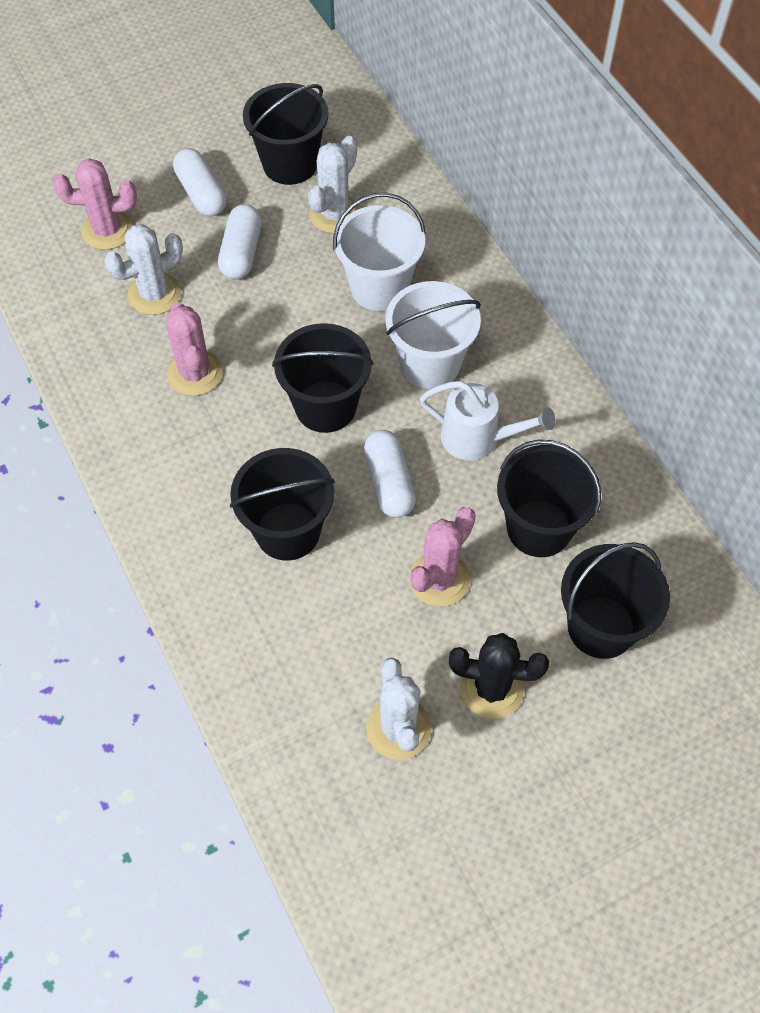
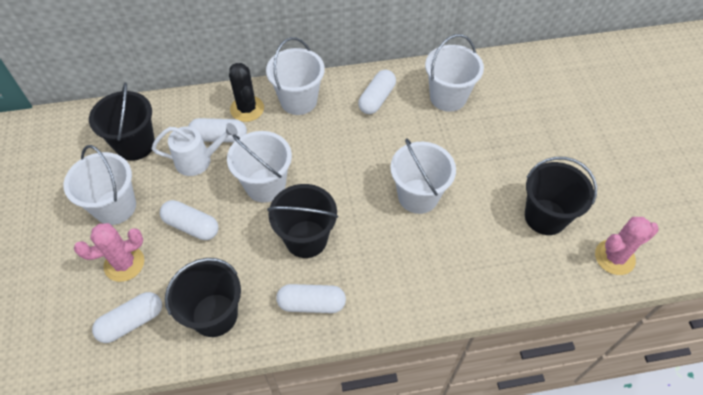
black bucket: [230,448,335,561] [243,83,328,185] [272,323,373,433] [497,440,601,557] [561,542,670,659] = 5 -> [89,82,155,161] [165,258,241,337] [267,184,338,258] [525,157,597,235] = 4
pink cactus: [53,158,137,250] [166,302,223,396] [409,507,476,606] = 3 -> [74,223,144,282] [595,217,659,275] = 2
white bucket: [333,193,426,311] [386,281,481,389] = 2 -> [64,145,136,225] [227,131,292,203] [266,37,325,115] [390,138,456,214] [425,34,484,112] = 5
white cactus: [104,224,183,315] [308,136,360,234] [366,658,432,760] = 3 -> none = 0
white capsule: [173,148,227,216] [218,204,262,280] [364,430,416,518] = 3 -> [92,292,162,343] [160,200,219,240] [188,118,247,142] [276,284,346,313] [358,70,396,114] = 5

